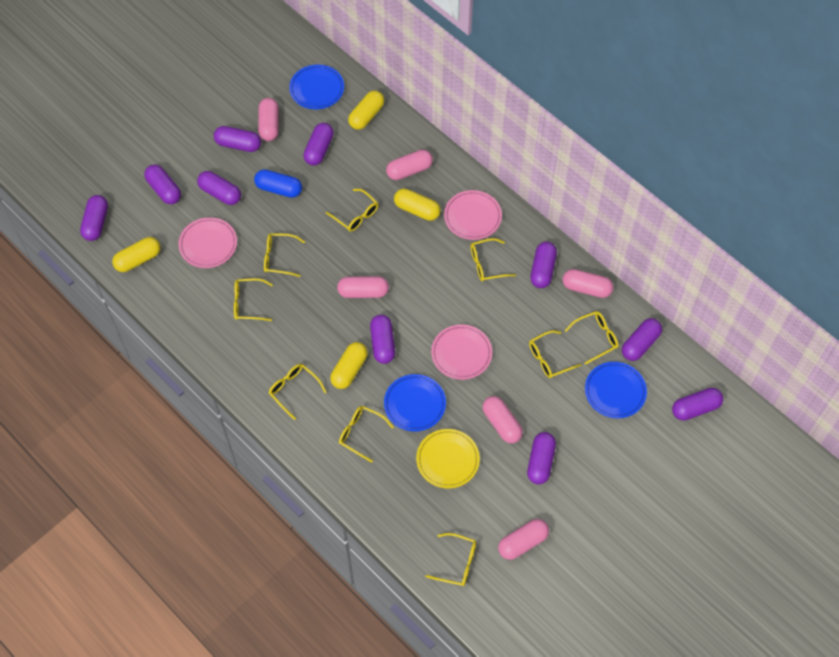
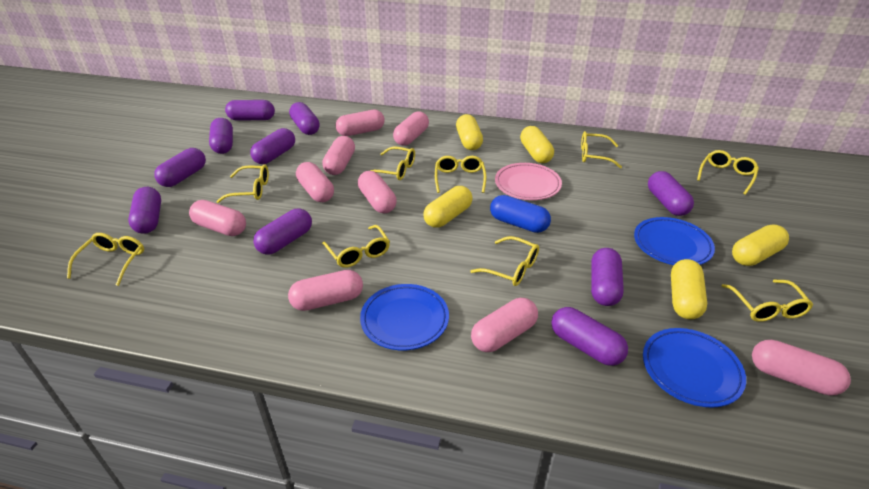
pink capsule: [258,98,279,141] [337,276,389,298] [386,150,433,180] [482,396,523,443] [498,519,549,560] [562,269,613,298] = 6 -> [189,200,246,236] [288,270,363,311] [296,162,334,202] [322,136,355,175] [336,110,385,136] [358,171,397,213] [393,111,429,146] [471,298,538,352] [752,340,851,396] = 9
pink plate: [178,217,237,268] [431,325,492,380] [444,190,502,240] = 3 -> [495,163,562,200] = 1
yellow capsule: [112,237,160,272] [330,342,368,389] [348,91,384,130] [394,189,441,221] = 4 -> [423,186,473,228] [456,114,483,150] [520,126,554,163] [671,259,707,319] [732,224,789,266] = 5
yellow plate: [416,429,480,488] = 1 -> none = 0

